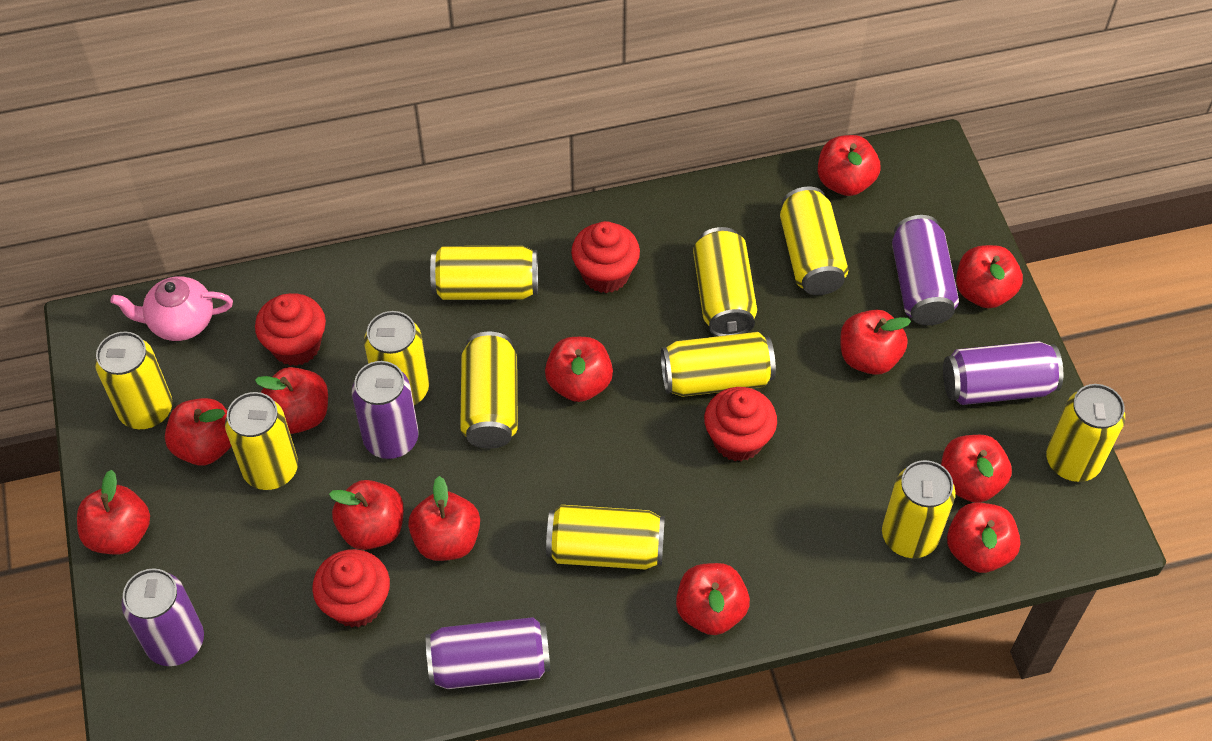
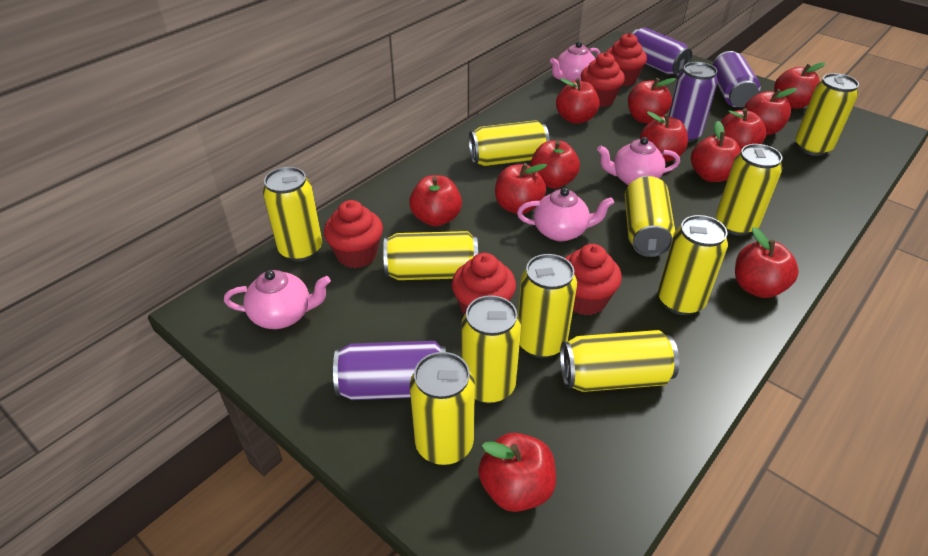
pink teapot: [110,276,233,341] = 1 -> [224,270,331,329] [517,188,614,241] [550,41,600,82] [597,137,680,185] = 4
purple can: [122,568,204,666] [352,361,419,459] [426,617,550,689] [892,215,959,326] [943,341,1063,405] = 5 -> [333,341,446,400] [632,27,692,75] [669,62,718,143] [712,51,761,107] = 4
red cupcake: [255,293,326,366] [312,549,390,627] [571,221,640,293] [704,387,777,461] = 4 -> [324,200,383,268] [452,253,516,314] [565,244,622,316] [581,52,625,107] [606,33,647,86] = 5

